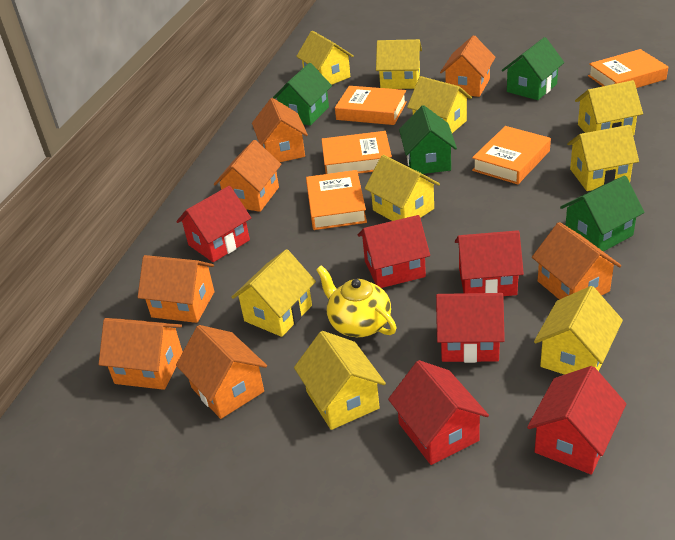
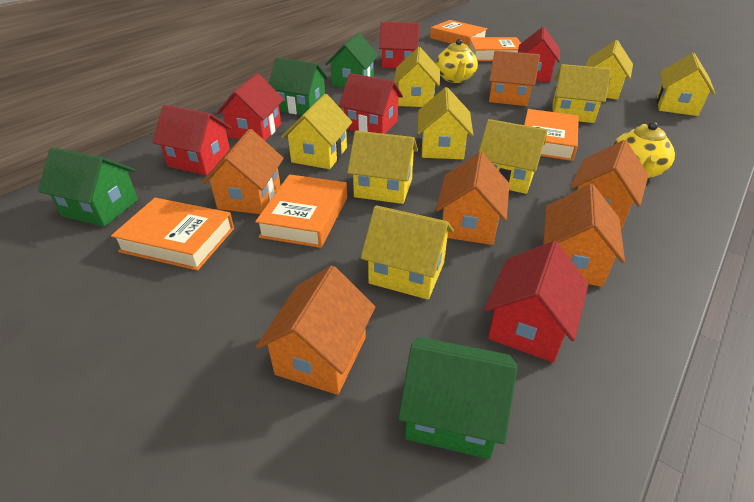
orange house: [99,318,183,390] [138,255,214,323] [176,325,267,419] [214,140,281,212] [252,98,308,162] [440,35,496,97] [532,222,621,300] = 7 -> [202,129,284,214] [256,265,375,395] [436,152,509,245] [489,50,540,106] [543,184,625,287] [570,140,649,229] = 6
yellow teapot: [316,265,396,337] = 1 -> [436,39,478,83] [612,122,675,178] = 2

